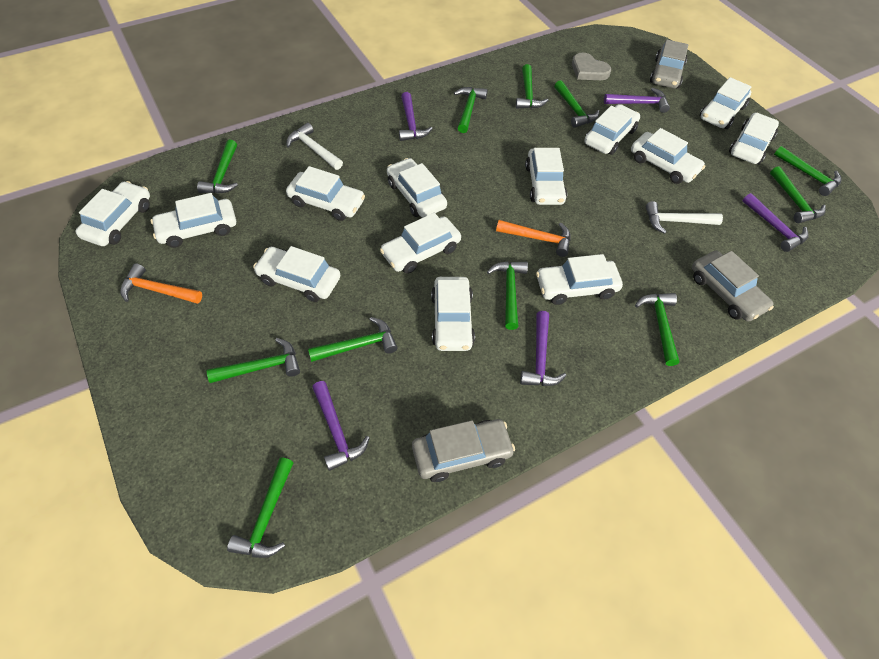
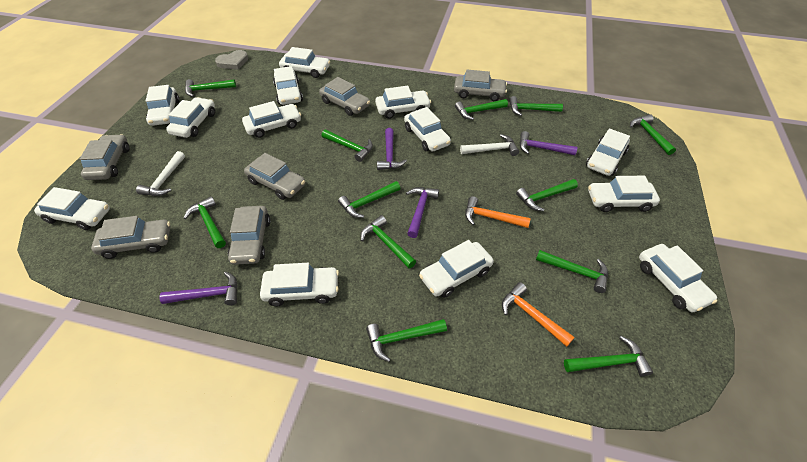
green hammer: [197,140,238,194] [207,338,300,383] [227,457,294,558] [308,317,398,362] [454,87,488,133] [487,261,528,330] [516,64,549,109] [554,80,600,128] [635,293,679,366] [770,166,826,223] [774,146,841,196] = 11 -> [184,196,226,248] [185,79,236,97] [322,130,373,162] [338,181,401,218] [361,215,416,269] [366,319,447,362] [455,99,508,120] [509,96,563,116] [516,179,578,211] [536,250,608,293] [564,336,653,377] [630,114,676,155] = 12
grey car: [412,419,515,482] [650,40,688,88] [692,251,774,322] = 3 -> [80,134,129,180] [91,216,170,259] [228,206,270,265] [244,153,305,200] [319,77,370,116] [454,70,507,101] = 6
purple hammer: [312,381,370,471] [399,92,433,141] [520,311,567,386] [604,88,670,113] [742,193,808,252] = 5 -> [159,272,238,305] [377,128,407,170] [406,187,439,238] [519,131,577,155] = 4

